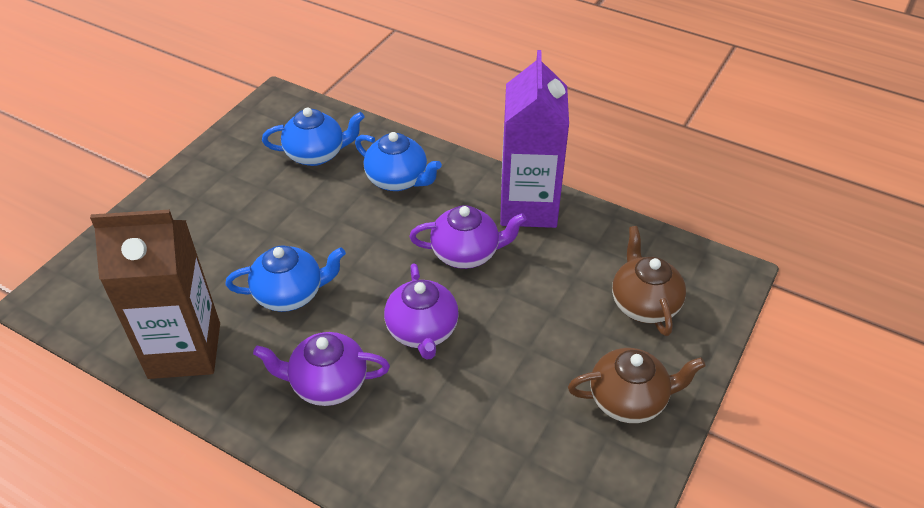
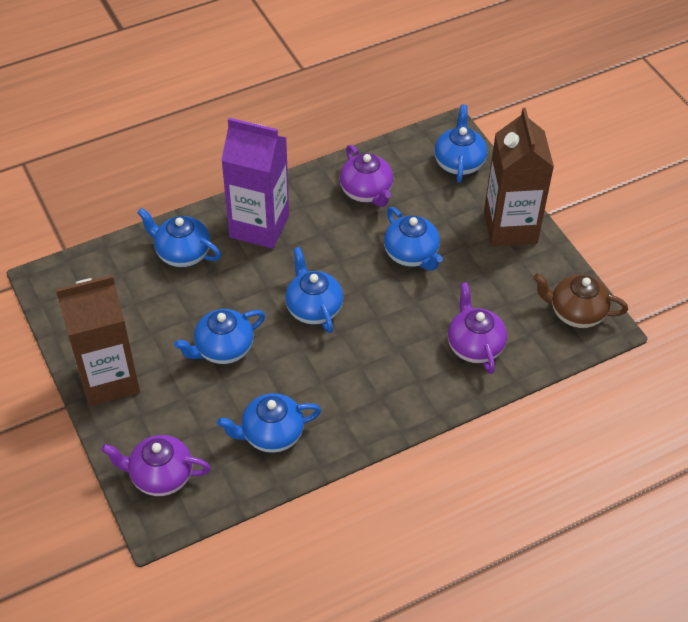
blue teapot: [225,246,346,312] [262,107,365,166] [355,132,442,191] = 3 -> [137,208,221,267] [174,309,265,364] [217,393,321,453] [285,247,343,333] [384,207,443,271] [434,105,487,183] = 6
brown carton: [90,210,220,379] = 1 -> [56,275,140,406] [484,108,554,246] = 2
brown teapot: [568,348,705,423] [612,226,686,336] = 2 -> [533,273,628,328] = 1

